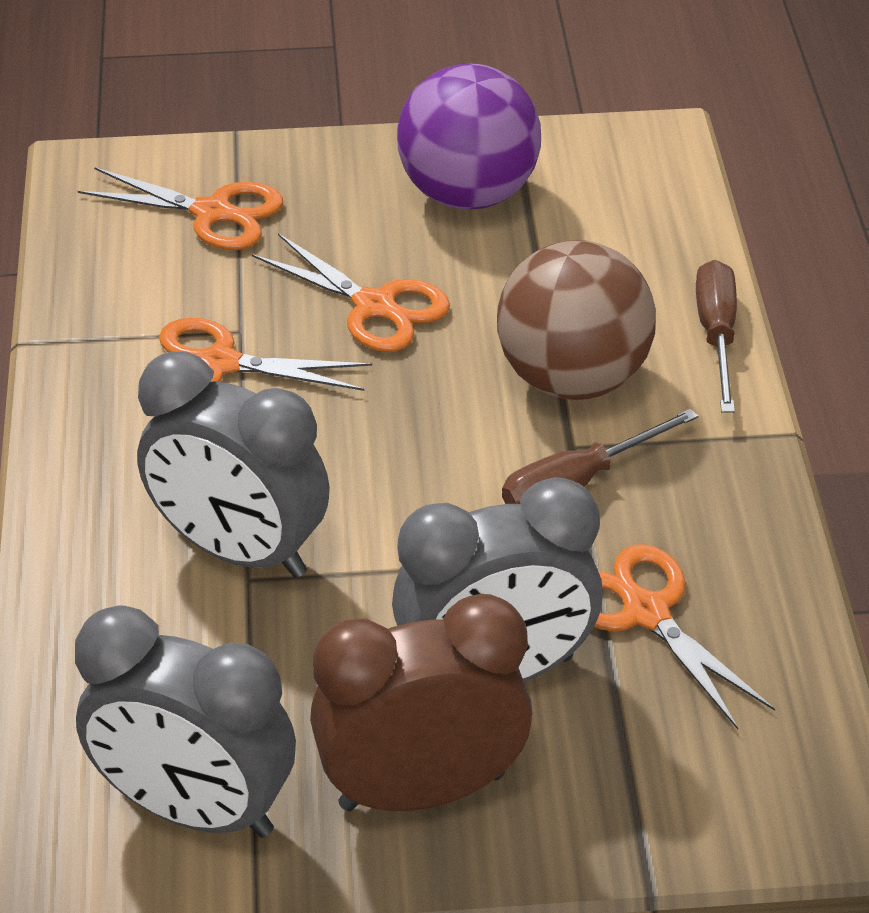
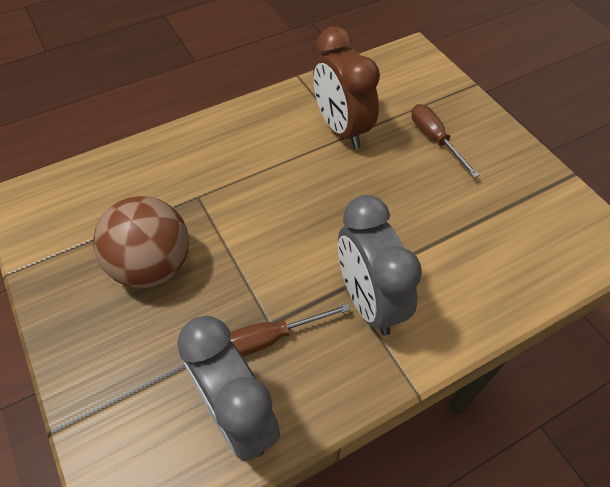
grey clock: [75,605,296,838] [137,351,330,578] [392,477,603,682] = 3 -> [177,316,280,462] [338,195,422,336] = 2
orange scissors: [78,167,283,250] [159,318,372,391] [252,233,450,352] [594,544,775,729] = 4 -> none = 0
purple ball: [397,63,541,209] = 1 -> none = 0

